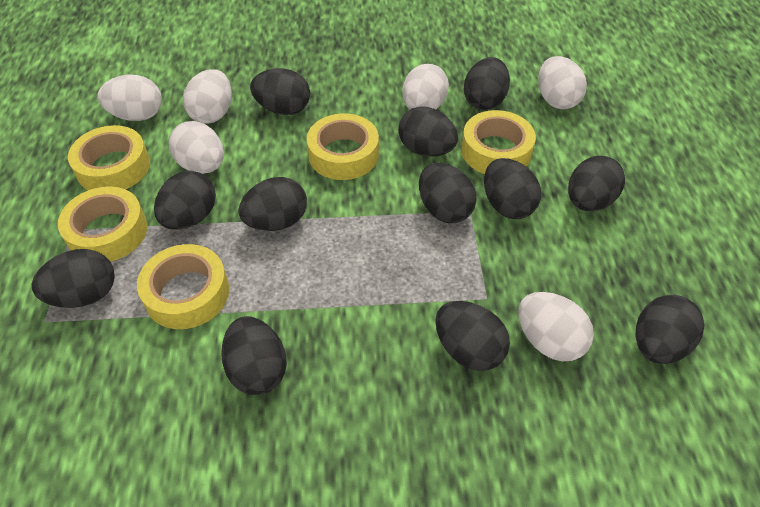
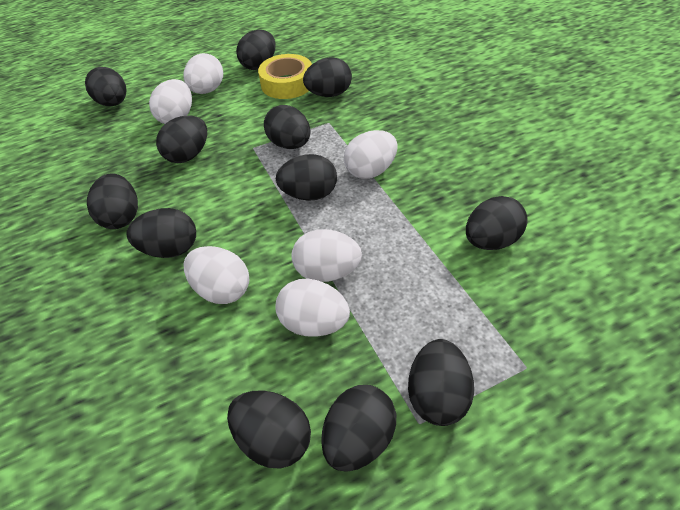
yellow tape: [58,186,147,262] [68,125,150,190] [137,244,229,329] [307,113,379,180] [461,110,536,174] = 5 -> [258,54,312,99] = 1

